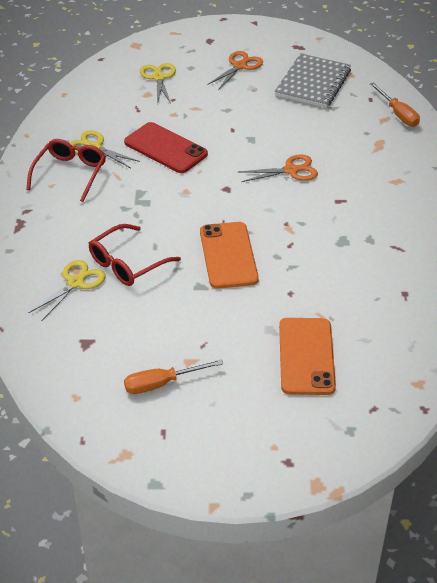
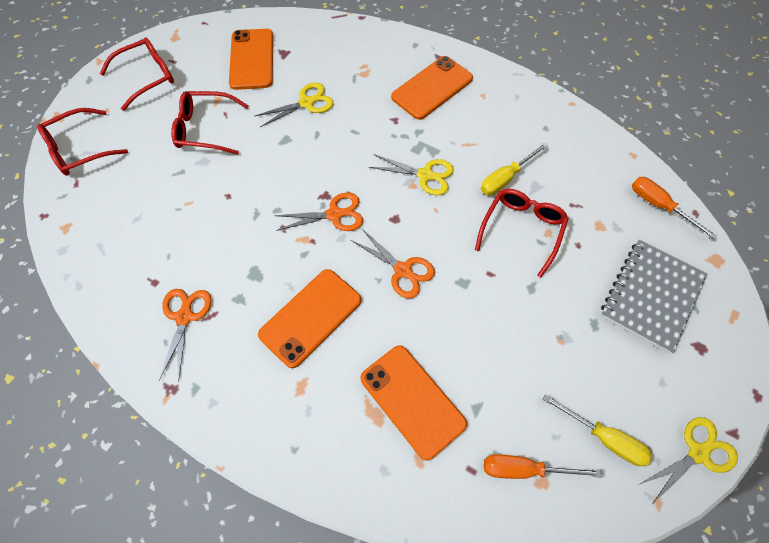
orange phone: [200,222,259,289] [279,318,336,395] = 2 -> [229,29,273,90] [258,269,361,368] [360,345,467,461] [391,56,473,120] = 4
orange scissors: [208,51,263,89] [238,154,318,182] = 2 -> [159,289,212,382] [274,192,363,231] [351,229,435,298] = 3
red glasses: [26,139,106,202] [89,224,181,286] = 2 -> [37,108,128,176] [100,38,174,111] [171,91,249,155] [475,189,569,277] = 4
red phone: [124,122,208,173] = 1 -> none = 0
yellow screwdriver: none = 0 -> [481,142,548,195] [543,394,652,466] = 2

